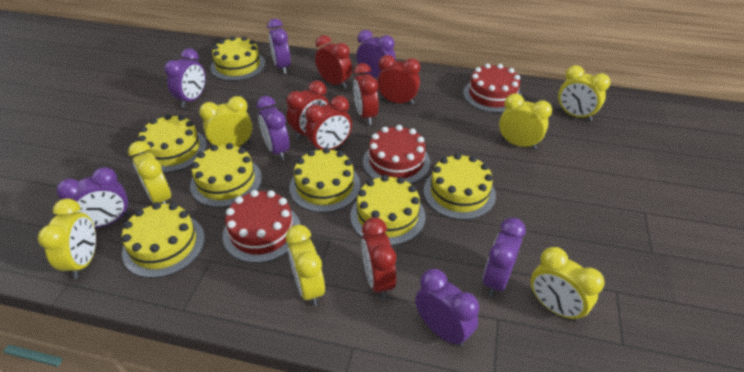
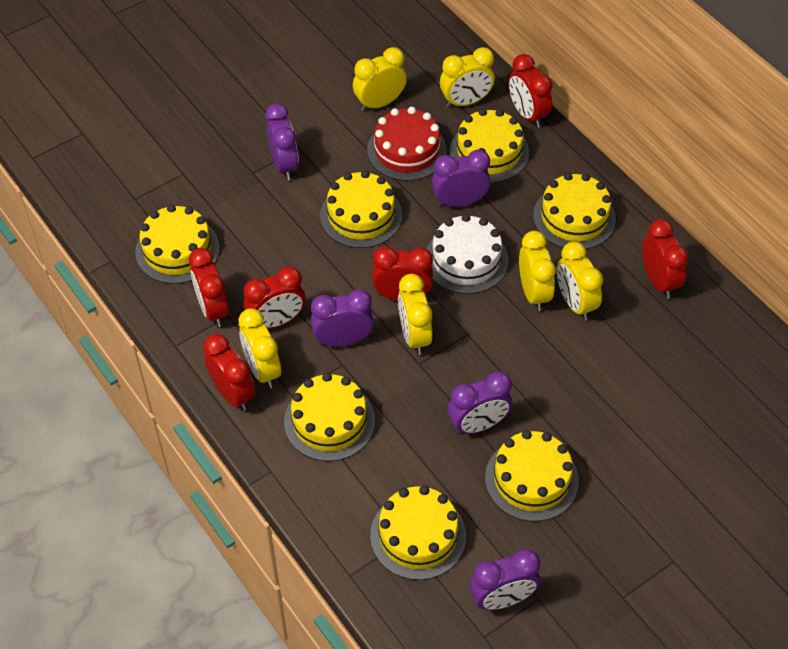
purple clock: [57,167,130,228] [164,48,206,107] [256,96,290,160] [267,19,291,74] [356,30,396,78] [415,269,479,347] [483,218,526,297] = 7 -> [266,103,299,180] [311,289,374,347] [432,150,491,207] [448,371,512,434] [470,549,540,610] = 5
red cake: [223,190,300,263] [363,125,430,184] [463,63,522,113] = 3 -> [367,107,447,181] = 1
white cake: none = 0 -> [426,214,508,294] = 1
yellow clock: [38,199,96,279] [128,141,171,204] [199,96,252,147] [286,225,325,306] [499,94,552,149] [531,247,604,322] [558,65,611,121] = 7 -> [238,308,281,388] [353,47,407,111] [398,274,433,355] [440,47,495,108] [519,231,556,311] [557,241,603,320] = 6

